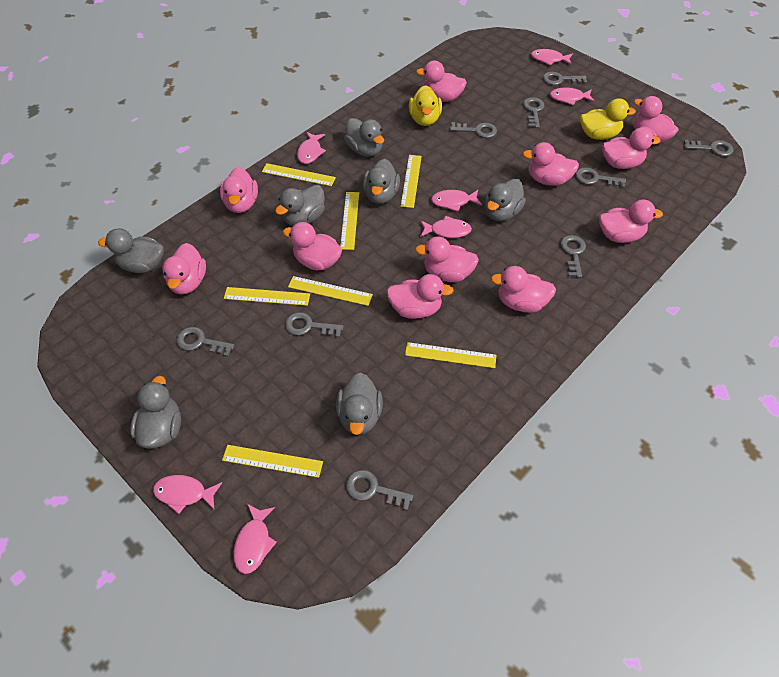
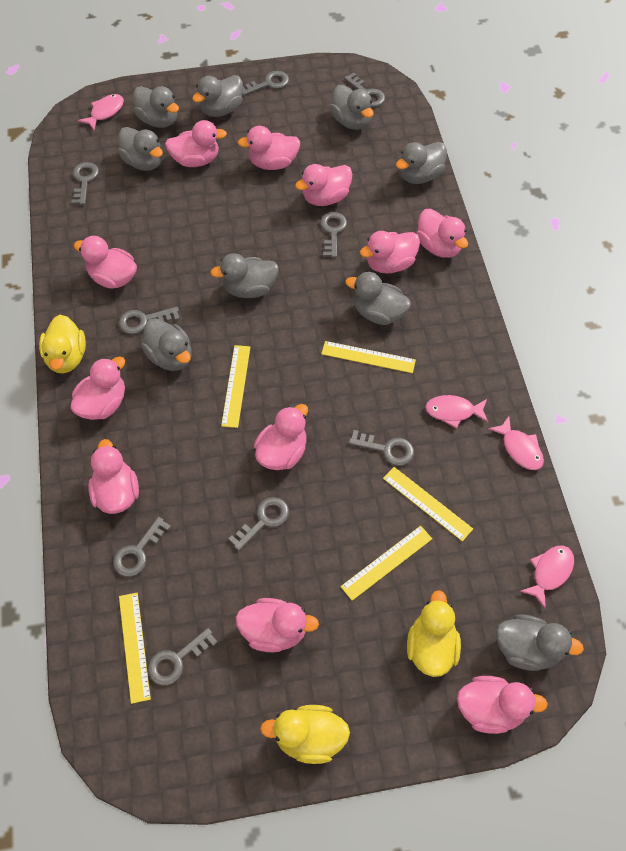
grey duck: [98,228,164,273] [130,376,181,449] [275,185,325,226] [336,373,383,435] [344,118,384,157] [363,159,400,204] [485,179,526,221] = 7 -> [118,127,163,171] [133,86,179,128] [142,318,192,371] [192,75,243,117] [210,253,279,298] [330,85,374,130] [345,272,411,325] [396,142,447,184] [496,615,584,671] = 9
pink fish: [153,475,222,514] [233,504,277,574] [297,132,326,164] [420,216,472,238] [431,190,482,212] [531,49,573,66] [550,87,595,105] = 7 -> [78,94,124,130] [425,395,488,428] [488,416,544,470] [520,546,574,609] = 4
yellow duck: [409,85,442,126] [580,98,636,140] = 2 -> [39,315,86,373] [260,705,350,764] [407,590,461,677] = 3
yellow ruler: [222,445,323,478] [224,287,310,306] [262,163,336,186] [288,276,373,306] [340,192,359,250] [401,155,422,208] [405,342,496,368] = 7 -> [119,593,151,704] [221,345,250,428] [321,341,416,373] [340,526,432,601] [383,467,473,541] = 5

